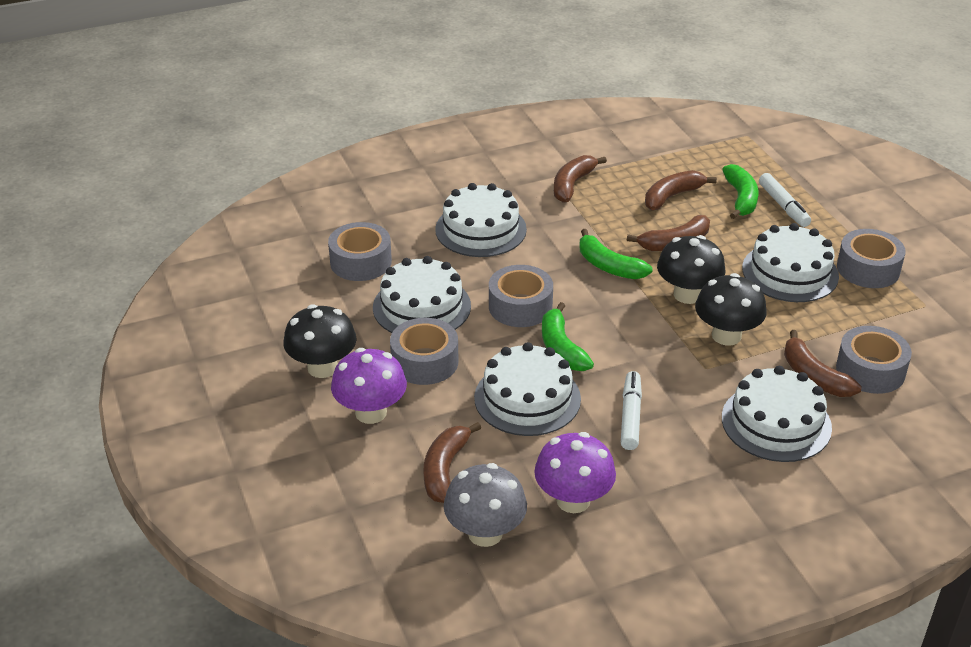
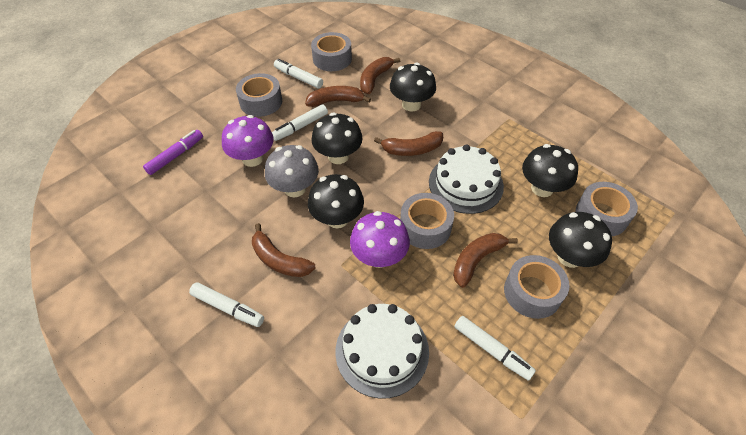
black mushroom: [283,304,357,378] [657,235,726,304] [695,273,767,346] = 3 -> [308,174,364,228] [312,112,363,164] [390,63,436,112] [522,144,578,197] [549,212,612,268] = 5
green banana: [542,302,594,371] [580,229,653,279] [722,164,759,219] = 3 -> none = 0
purple marker: none = 0 -> [143,130,203,175] = 1
white cake: [373,256,471,333] [435,183,527,257] [474,342,581,436] [722,366,832,462] [742,223,839,302] = 5 -> [335,304,429,399] [429,144,504,214] = 2
white marker: [621,371,642,450] [759,173,811,227] = 2 -> [189,282,264,327] [272,104,328,141] [274,59,323,88] [454,316,536,381] = 4

